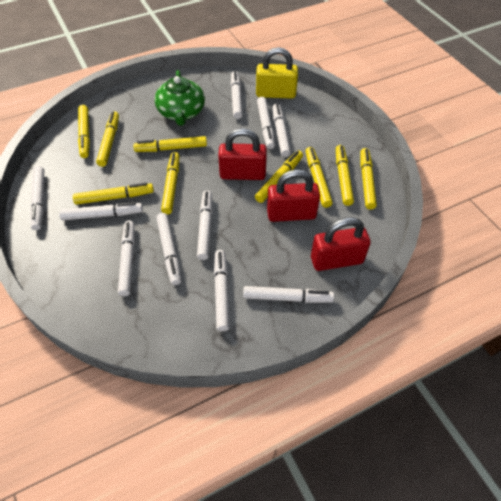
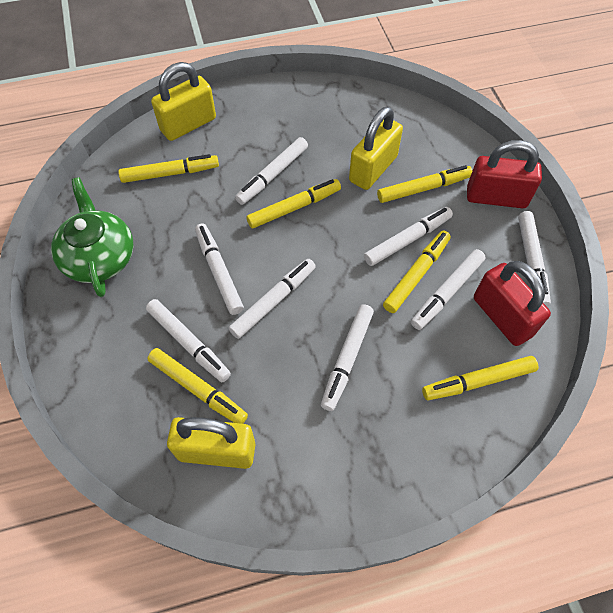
red padlock: [218,128,267,180] [267,169,320,222] [311,217,371,271] = 3 -> [467,140,542,208] [474,261,551,346] = 2
white marker: [30,166,44,230] [59,202,143,221] [118,220,135,296] [156,213,181,285] [197,190,213,260] [214,250,230,331] [231,71,243,119] [243,286,334,303] [257,97,275,149] [273,104,291,157] = 10 -> [146,299,231,382] [195,224,244,315] [229,259,316,339] [235,137,308,205] [321,304,374,411] [364,207,453,266] [411,249,485,330] [518,211,551,306] = 8
yellow marker: [73,183,154,205] [78,105,90,158] [96,111,119,167] [133,136,207,152] [161,152,179,215] [255,151,303,203] [306,147,333,208] [336,145,354,206] [361,148,377,210] = 9 -> [118,154,219,183] [147,348,248,424] [246,179,341,228] [377,165,472,203] [383,230,451,313] [422,356,539,400] = 6
yellow padlock: [256,47,298,99] = 1 -> [151,62,216,141] [167,417,256,469] [349,107,403,190] = 3

